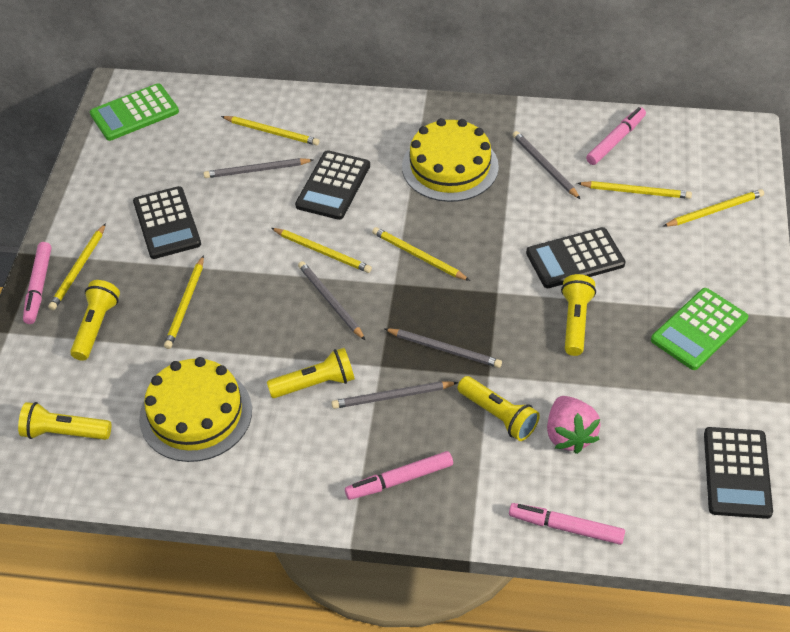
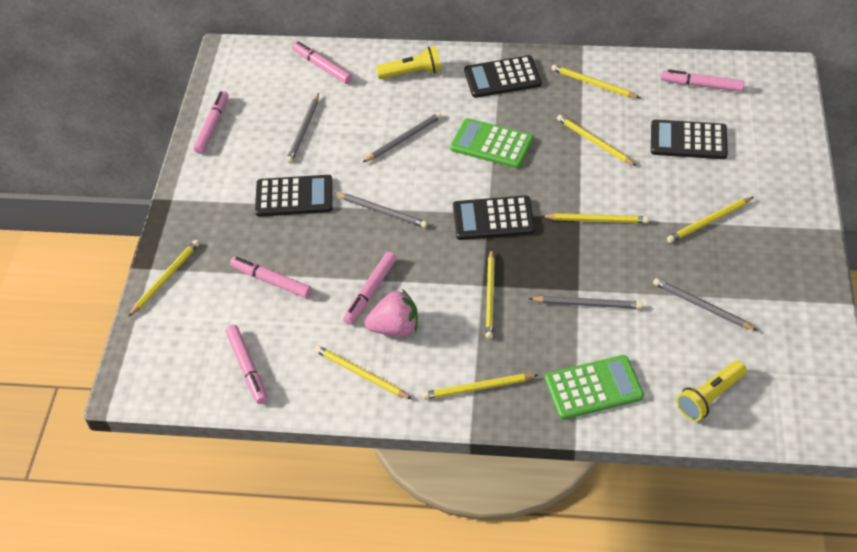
pink marker: [23,242,52,324] [345,451,453,500] [509,503,625,545] [586,107,646,165] = 4 -> [193,91,228,154] [226,325,267,404] [230,257,312,298] [292,41,352,84] [343,252,397,325] [661,69,744,92] = 6
yellow cake: [139,357,252,462] [402,118,499,202] = 2 -> none = 0
yellow flashlight: [18,402,111,440] [70,280,120,361] [267,348,355,398] [457,376,540,441] [561,274,596,356] = 5 -> [376,46,441,79] [677,360,747,421] = 2
yellow pencil: [48,223,106,310] [164,255,204,349] [221,116,319,146] [271,228,372,273] [372,227,470,281] [577,181,692,199] [663,189,764,227] = 7 -> [128,240,200,317] [315,345,412,399] [422,374,538,400] [485,249,495,339] [541,213,649,223] [551,65,640,98] [557,115,637,166] [667,197,753,243] = 8

